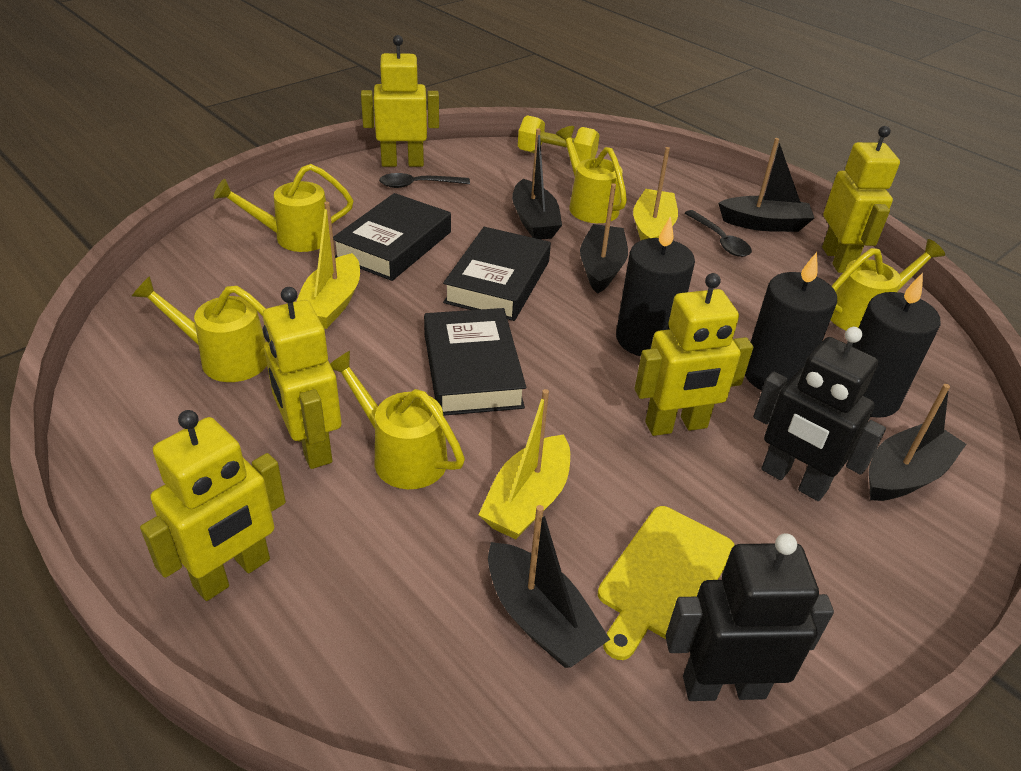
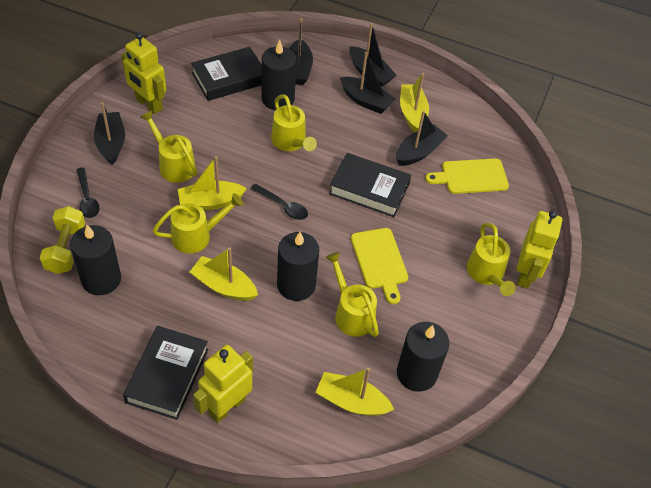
black candle: [616,216,695,356] [745,252,837,391] [852,273,941,418] = 3 -> [70,225,121,295] [261,40,297,110] [277,232,319,301] [397,322,449,392] = 4
black robot: [666,533,834,701] [753,327,886,501] = 2 -> none = 0
yellow boat: [297,202,360,329] [478,389,570,540] [633,147,678,240] = 3 -> [178,156,247,210] [190,248,258,301] [315,368,394,416] [400,73,429,132] = 4
yellow cutting board: [598,506,734,660] = 1 -> [351,228,408,304] [425,159,509,194] = 2
yellow robot: [140,410,286,601] [263,287,341,469] [361,35,439,167] [635,273,753,436] [822,126,900,273] = 5 -> [121,32,166,114] [193,345,253,423] [517,210,562,289] = 3

